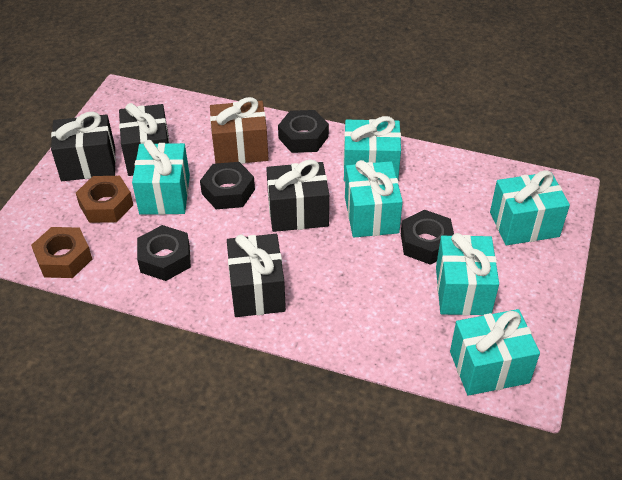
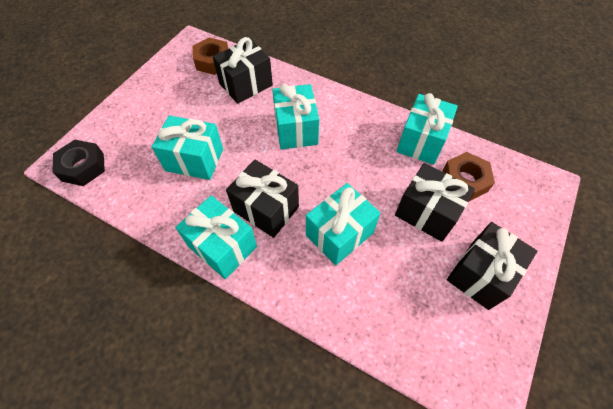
black nut: [137,225,191,281] [200,162,255,209] [278,110,329,153] [401,209,454,265] = 4 -> [52,140,105,186] = 1
brown gift: [210,97,269,164] = 1 -> none = 0
turquoise gift: [132,140,190,215] [343,116,401,181] [345,160,403,237] [436,233,499,316] [450,309,540,396] [490,170,570,245] = 6 -> [152,115,223,180] [175,195,257,279] [272,84,319,150] [306,183,381,266] [397,93,458,165] = 5

